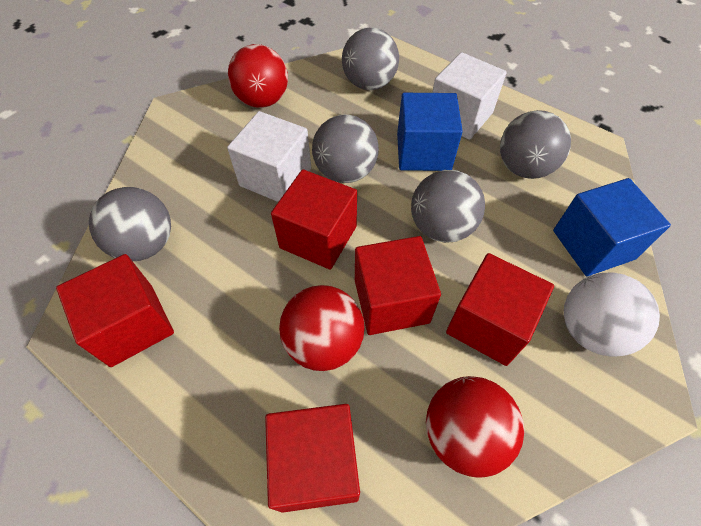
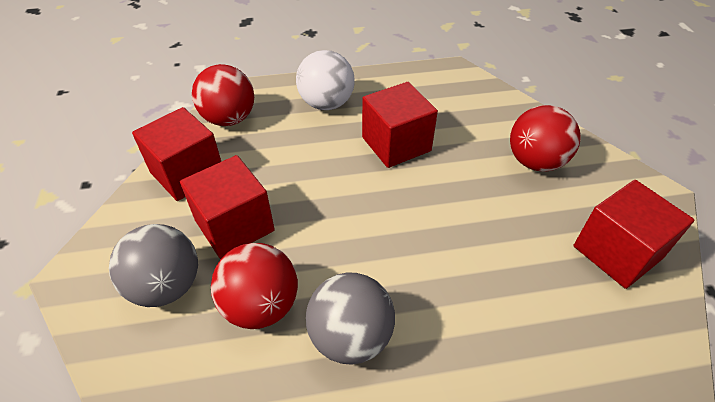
blue cube: [397,93,463,171] [553,178,671,276] = 2 -> none = 0
grey ball: [89,187,171,261] [312,115,379,183] [342,28,399,90] [411,170,485,243] [500,110,571,179] = 5 -> [109,224,198,307] [306,272,395,365] = 2
red cube: [56,254,174,367] [265,404,360,513] [271,169,357,270] [355,236,441,335] [446,253,554,366] = 5 -> [132,107,221,201] [180,155,275,259] [362,82,438,168] [574,180,694,289] = 4
white cube: [227,111,311,202] [432,52,507,140] = 2 -> none = 0

